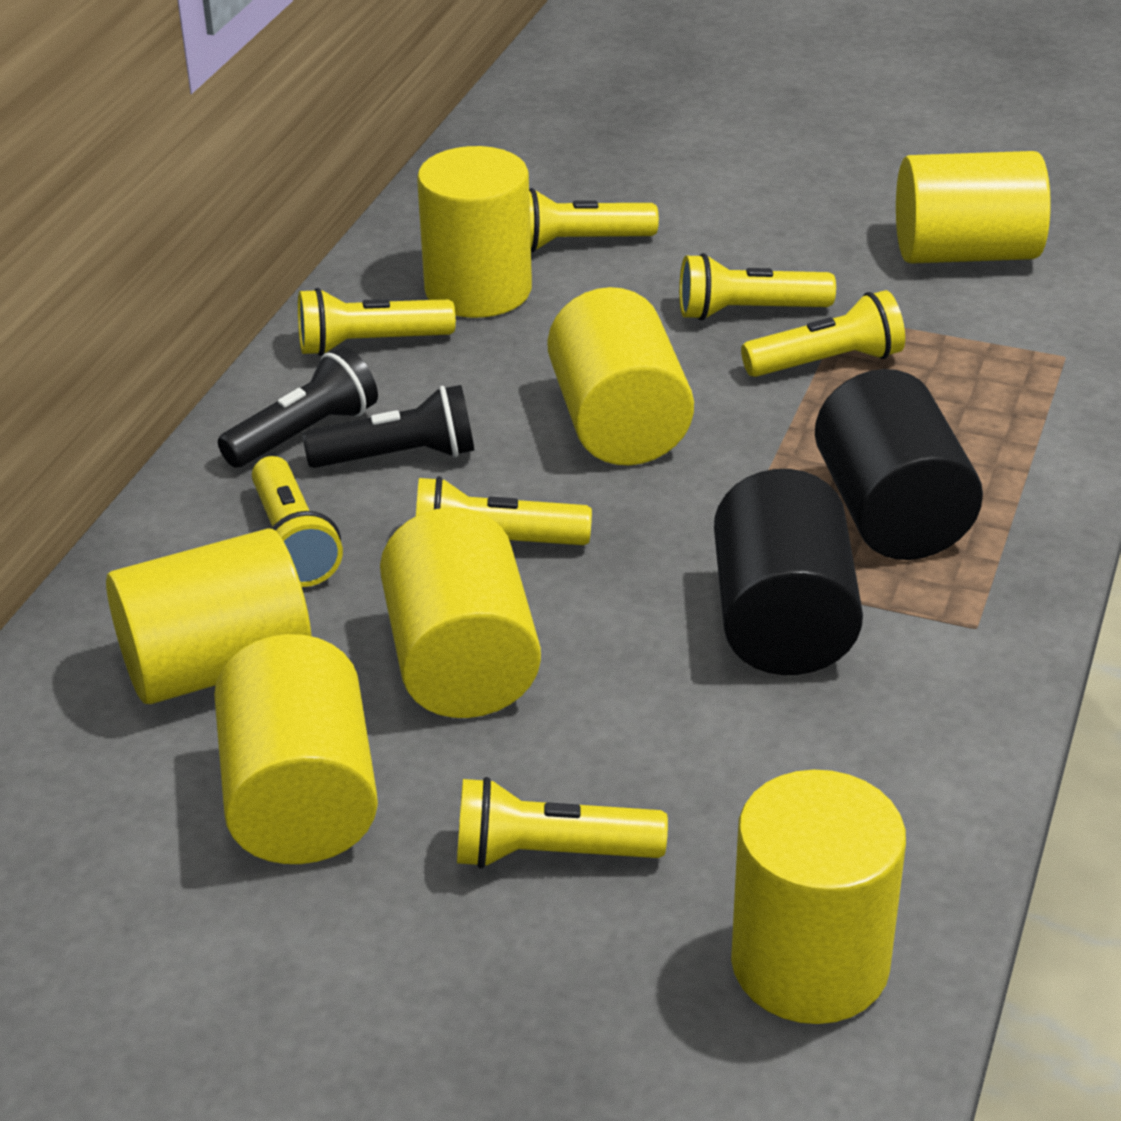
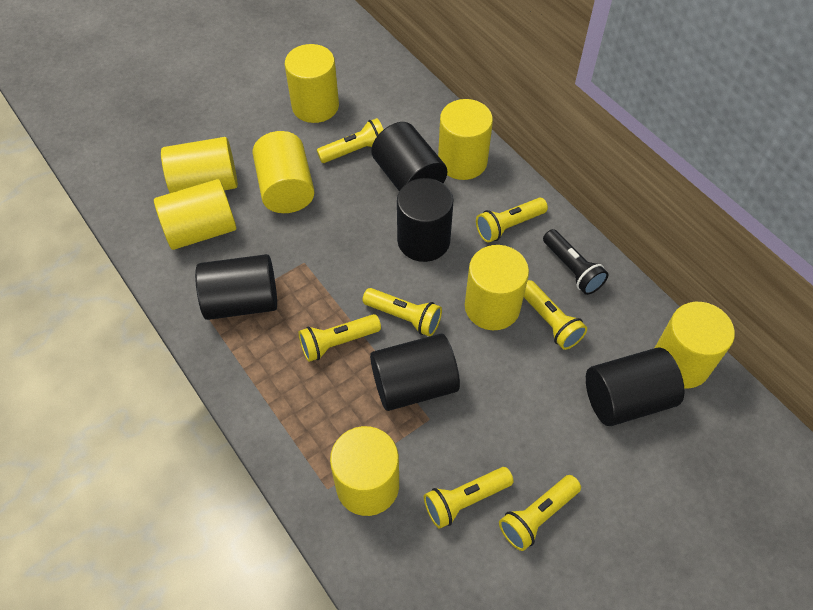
black cylinder: [714,469,863,675] [815,369,983,560] = 2 -> [195,254,277,320] [370,334,460,411] [371,122,447,191] [397,178,453,262] [586,347,685,426] = 5
black flashlight: [218,347,378,468] [302,385,474,468] = 2 -> [543,229,609,295] = 1
yellow cylinder: [106,528,311,704] [214,634,378,864] [380,507,541,718] [417,146,532,318] [547,287,694,465] [731,770,906,1024] [896,151,1051,264] = 7 -> [154,179,237,250] [161,137,238,193] [252,131,315,213] [285,44,339,123] [330,426,399,516] [438,99,493,180] [465,245,529,330] [655,302,735,389] = 8

